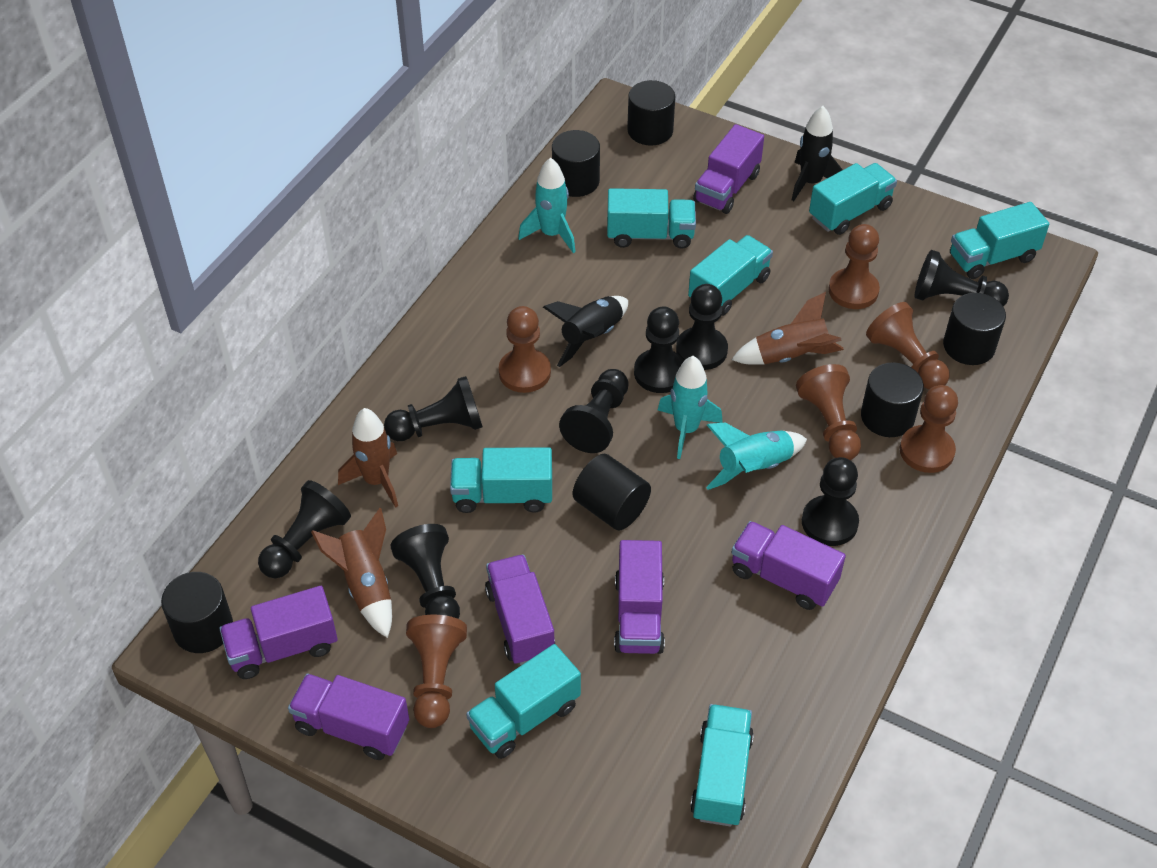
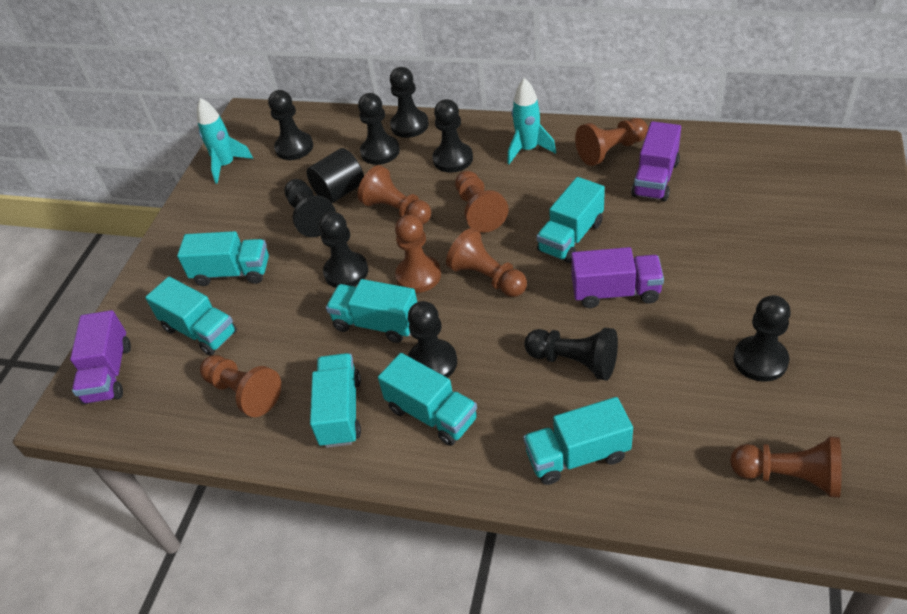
black cylinder: [161,572,233,653] [552,130,600,197] [573,454,651,531] [627,80,675,146] [861,362,924,437] [943,293,1006,365] = 6 -> [307,148,364,203] = 1
black pawn: [258,480,351,578] [384,376,483,441] [390,524,460,619] [559,369,629,453] [634,306,684,393] [676,284,728,370] [802,457,859,546] [914,250,1009,306] = 8 -> [268,90,313,160] [285,179,336,237] [319,212,368,288] [358,93,400,165] [390,67,429,138] [408,301,457,378] [433,99,473,173] [524,328,618,380] [733,295,791,382] = 9
black rocket: [543,296,628,367] [792,106,842,201] = 2 -> none = 0
brown pawn: [406,615,467,728] [499,306,551,393] [796,364,861,460] [828,224,880,309] [866,302,950,390] [900,385,958,473] = 6 -> [200,355,281,417] [358,165,431,225] [395,215,441,293] [446,228,527,297] [455,171,509,233] [575,118,648,166] [730,436,842,498] = 7
brown rocket: [311,508,392,638] [338,408,398,508] [731,292,844,365] = 3 -> none = 0
purple truck: [219,586,338,679] [288,674,409,760] [485,554,555,665] [614,540,665,654] [693,124,764,214] [731,521,846,610] = 6 -> [70,310,131,405] [571,247,664,308] [631,121,681,202] = 3
turquoise rocket: [518,157,576,253] [658,356,723,459] [706,423,807,490] = 3 -> [197,98,253,184] [507,78,556,164] = 2

